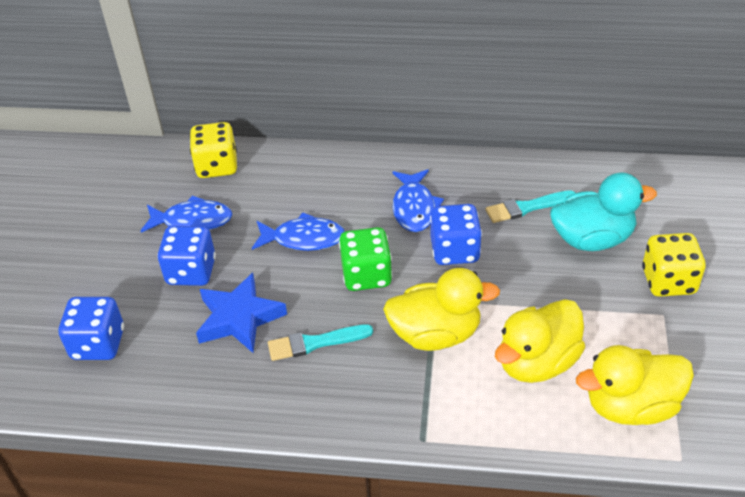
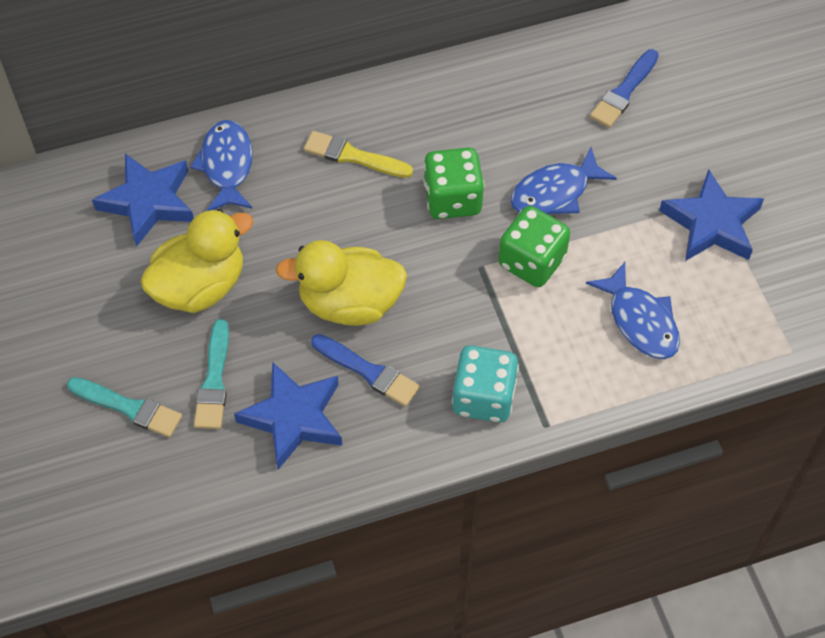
blue brush: none = 0 -> [311,334,420,407] [590,49,659,128] = 2
blue dice: [58,297,124,360] [157,226,216,286] [430,204,482,265] = 3 -> none = 0
blue star: [196,273,287,353] = 1 -> [92,153,194,247] [234,362,342,469] [659,169,764,261] = 3
green dice: [339,227,392,291] = 1 -> [423,148,485,219] [498,206,570,287] = 2
turquoise dice: none = 0 -> [452,345,519,423] = 1
turquoise duck: [550,173,657,251] = 1 -> none = 0
yellow brush: none = 0 -> [304,131,413,178] = 1
yellow dice: [190,122,237,178] [642,233,706,297] = 2 -> none = 0
yellow duck: [383,268,500,351] [495,299,585,383] [576,345,694,425] = 3 -> [140,209,253,313] [275,240,407,326] = 2

